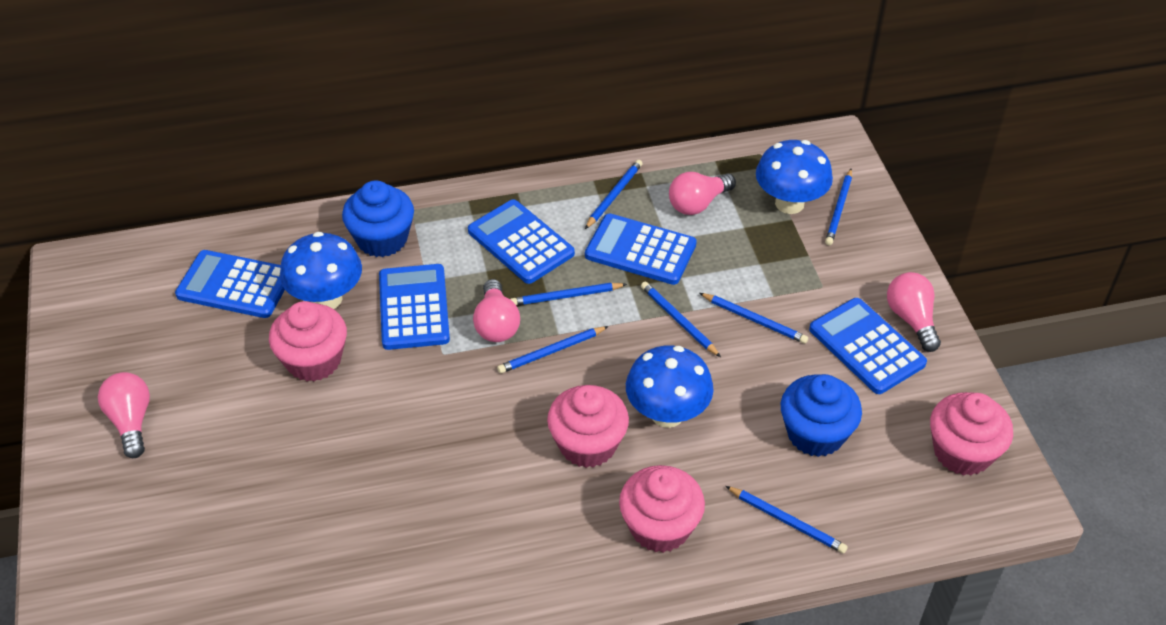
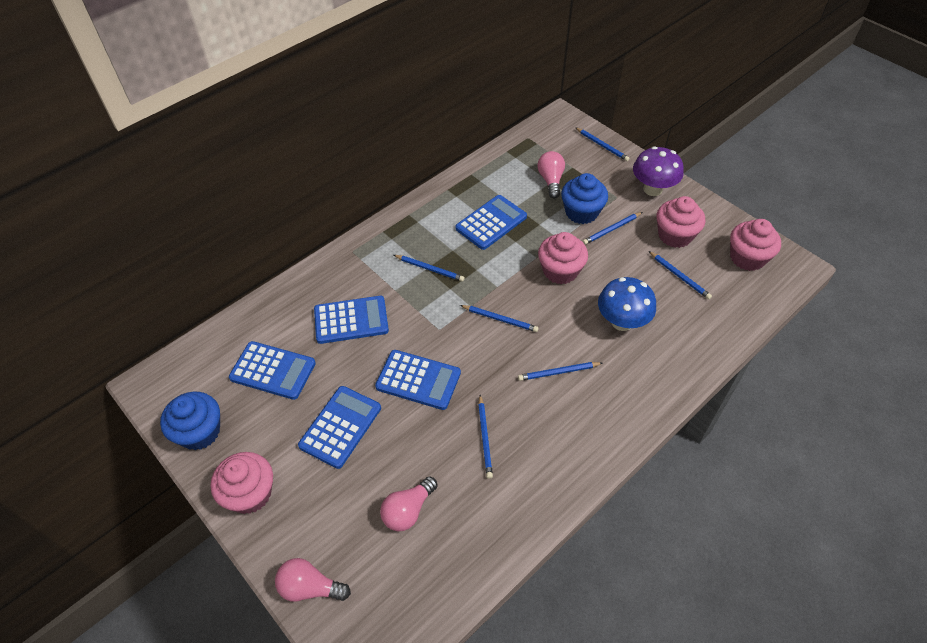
blue mushroom: [280,232,362,309] [626,345,714,428] [756,140,833,214] = 3 -> [598,277,656,331] = 1
pink light bulb: [98,372,150,458] [473,279,520,342] [669,172,736,215] [887,272,941,352] = 4 -> [275,558,351,602] [380,476,438,531] [537,151,565,199] = 3
purple mushroom: none = 0 -> [633,146,684,196] = 1

